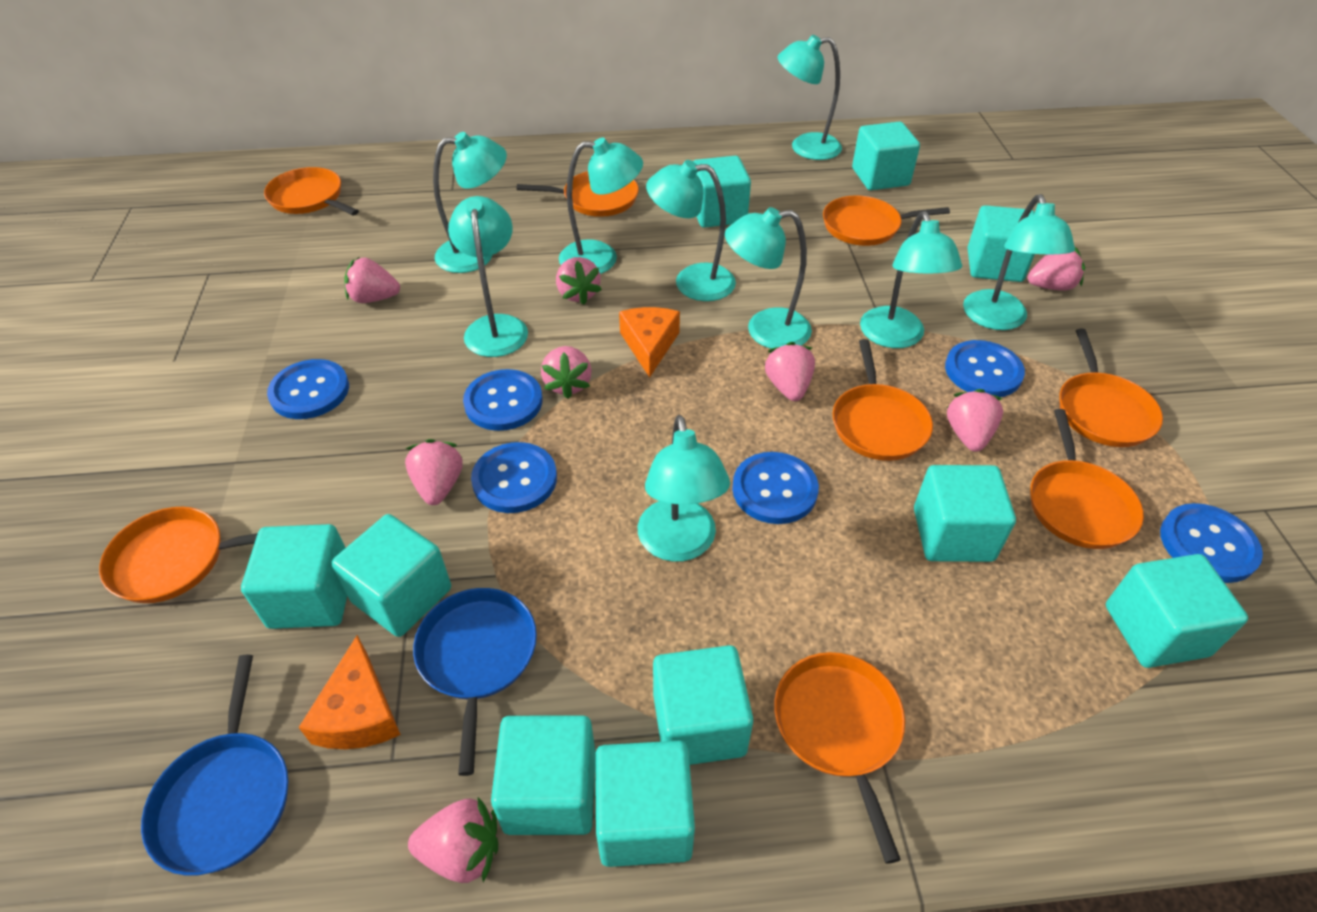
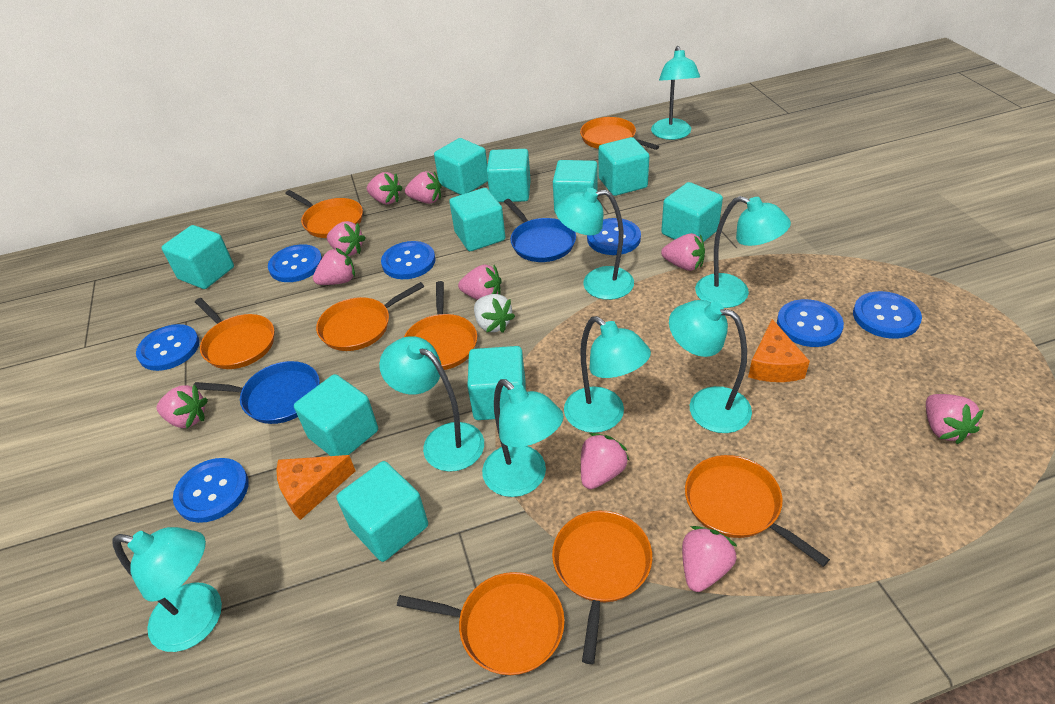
blue button: [267,359,349,419] [463,369,543,431] [471,442,557,513] [732,452,819,524] [945,340,1025,397] [1160,503,1263,583] = 6 -> [136,324,199,371] [173,458,249,523] [268,244,322,282] [381,241,436,279] [587,218,641,255] [777,299,844,347] [853,291,922,339] = 7
pink strawberry: [344,257,400,303] [405,439,463,505] [408,797,498,883] [541,346,591,399] [556,257,602,305] [765,342,815,401] [947,389,1003,452] [1028,247,1085,291] = 8 -> [156,385,208,428] [313,248,355,285] [327,221,365,256] [367,172,403,204] [405,171,442,204] [458,264,501,300] [581,433,630,489] [661,233,705,271] [682,526,737,592] [926,394,984,444] = 10
turquoise lamp: [433,132,507,273] [448,196,528,357] [559,138,643,274] [638,415,730,562] [646,160,736,301] [725,207,812,349] [778,35,842,160] [860,211,962,348] [963,194,1075,330] = 9 -> [112,527,222,652] [379,336,484,472] [482,379,563,497] [555,188,634,300] [564,316,651,433] [651,46,700,140] [669,300,752,433] [695,196,791,308] = 8
white strawberry: none = 0 -> [474,294,515,333] = 1

